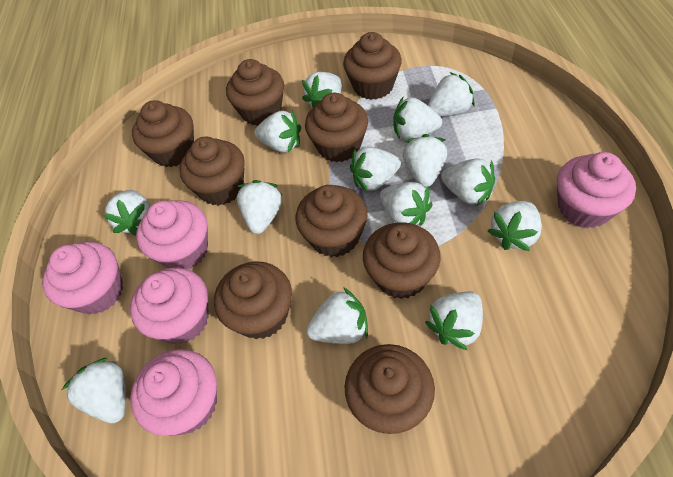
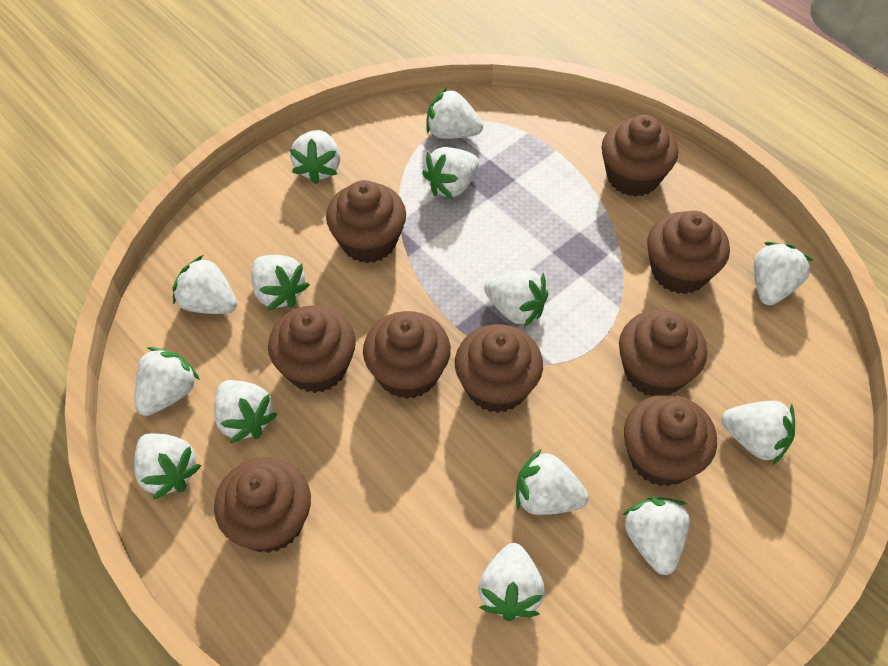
pink cupcake: [42,242,123,315] [130,267,209,344] [130,349,217,436] [136,200,208,269] [557,152,636,228] = 5 -> none = 0

